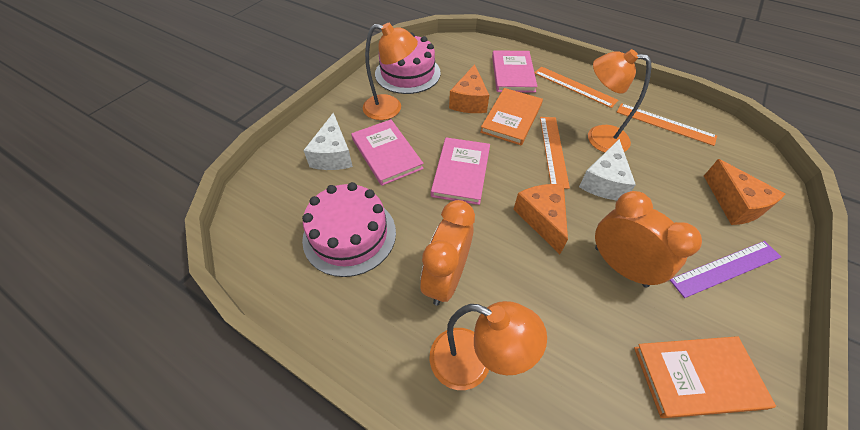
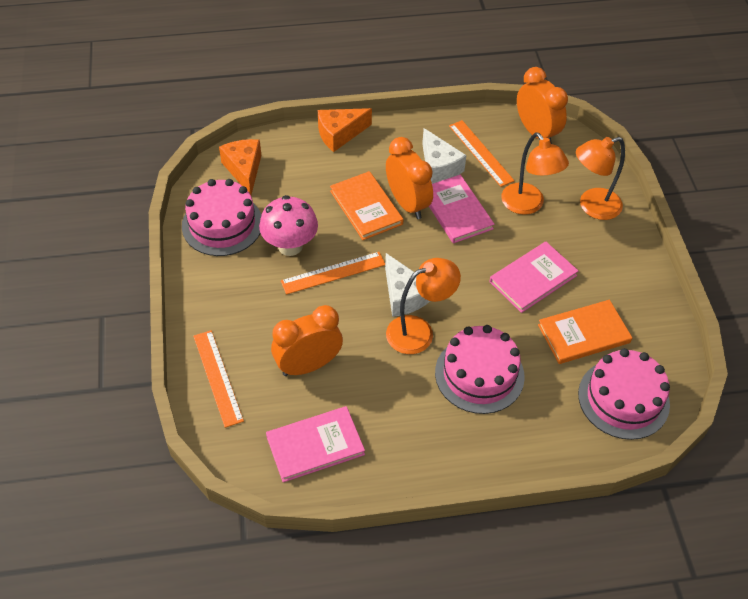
orange cheese: [449,64,489,113] [513,184,568,254] [704,159,786,225] = 3 -> [219,139,261,195] [318,108,372,152] = 2
orange clock: [420,200,475,306] [595,191,702,287] = 2 -> [271,305,343,376] [386,137,433,219] [517,67,568,144] = 3
pink cake: [302,182,396,277] [375,33,441,94] = 2 -> [182,179,261,256] [435,325,525,414] [578,348,670,440] = 3
pink mushroom: none = 0 -> [259,195,318,256] = 1
purple ruler: [670,241,781,298] = 1 -> none = 0

